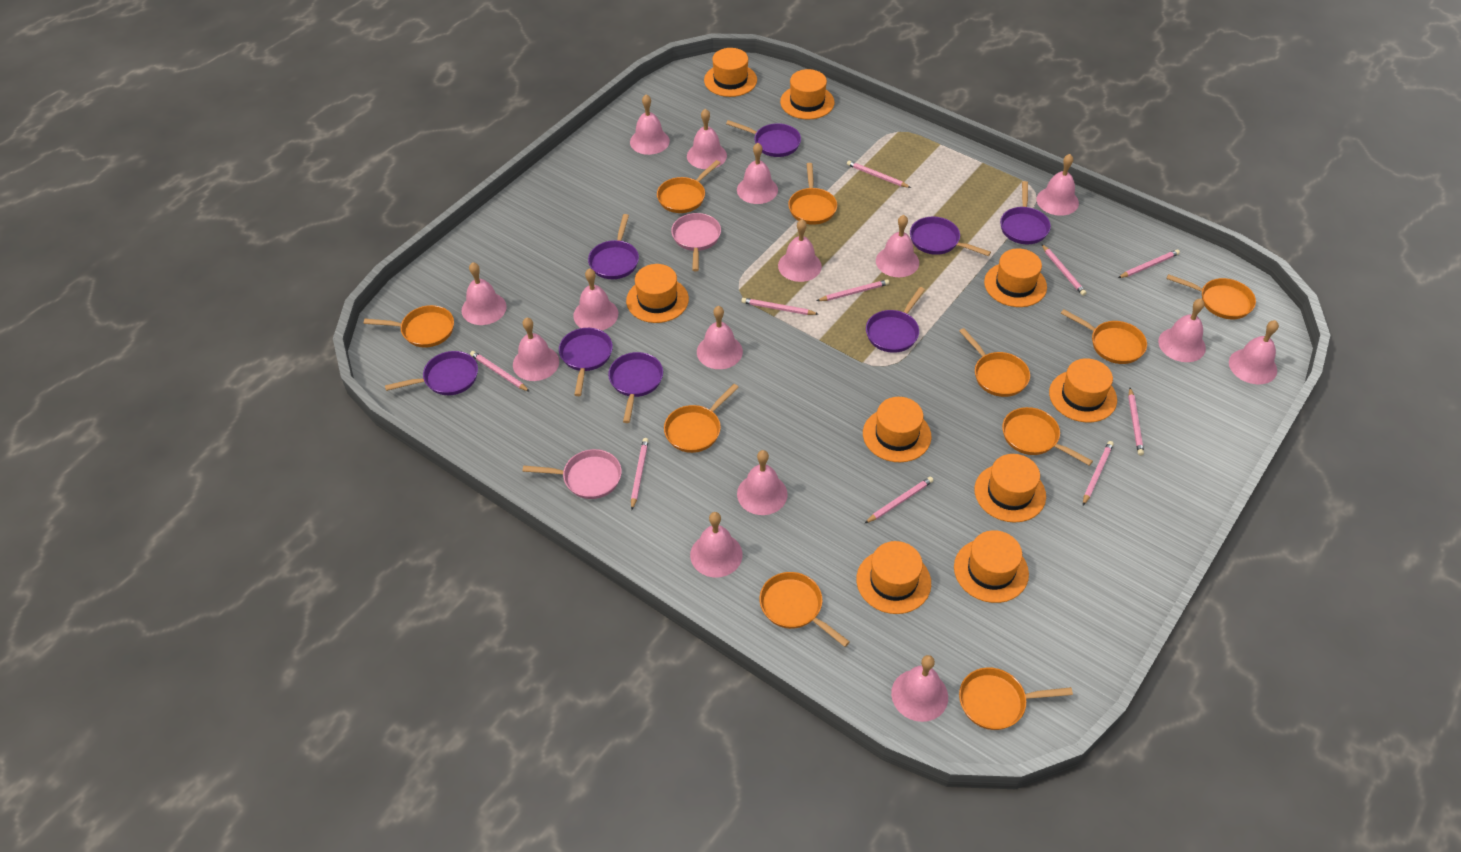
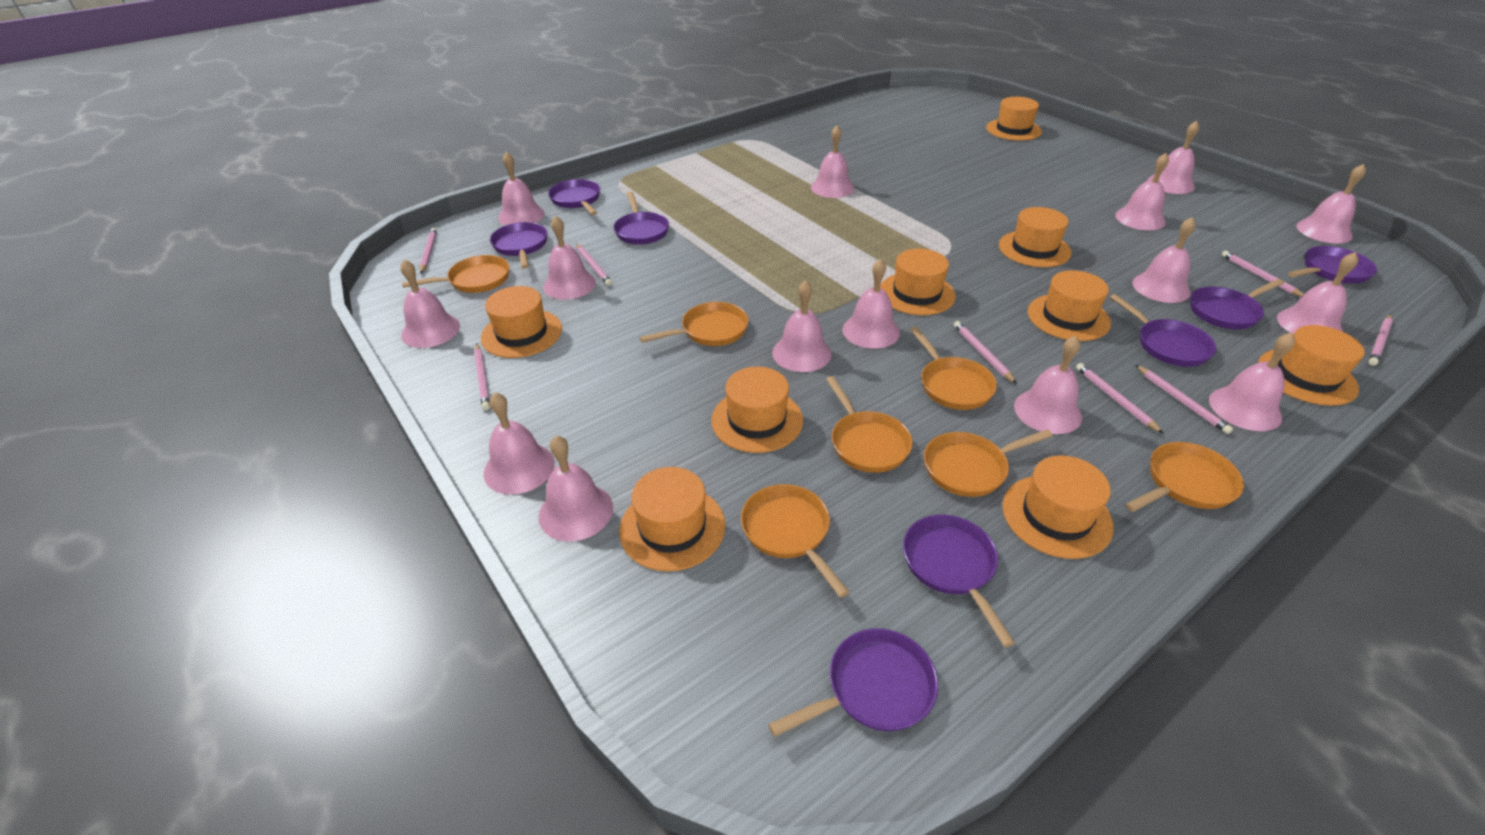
orange pan: [364,305,454,348] [657,160,720,213] [664,384,739,453] [759,572,850,647] [788,163,837,225] [959,328,1030,397] [959,668,1073,730] [1002,407,1093,466] [1061,309,1147,364] [1166,274,1256,319] = 10 -> [402,255,510,293] [639,302,749,346] [741,484,849,598] [826,376,913,473] [910,327,997,410] [924,429,1053,497] [1125,442,1244,512] = 7
pink pan: [523,449,622,499] [671,213,721,271] = 2 -> none = 0
pink pencil: [470,351,530,392] [631,438,649,510] [741,298,818,315] [817,279,889,301] [847,160,911,188] [865,477,934,523] [1042,244,1086,296] [1083,441,1114,505] [1118,249,1180,278] [1128,388,1144,456] = 10 -> [420,228,437,273] [474,344,490,410] [576,244,612,286] [954,321,1017,384] [1076,363,1164,434] [1136,365,1233,434] [1221,251,1304,297] [1368,314,1393,366] = 8

